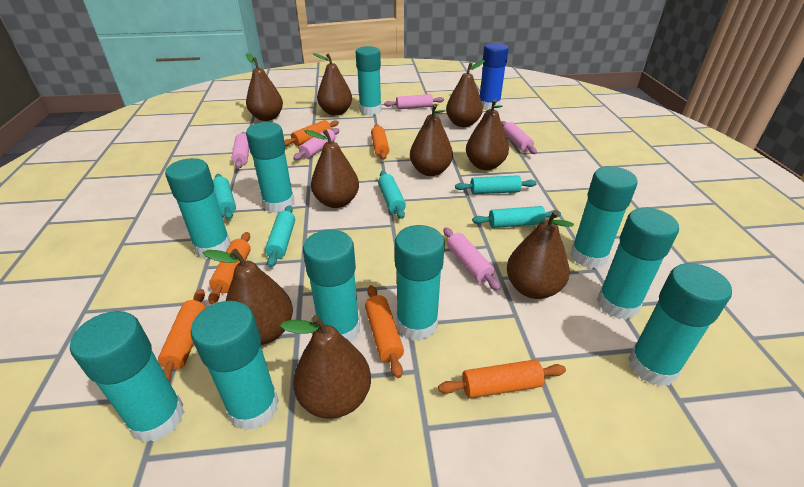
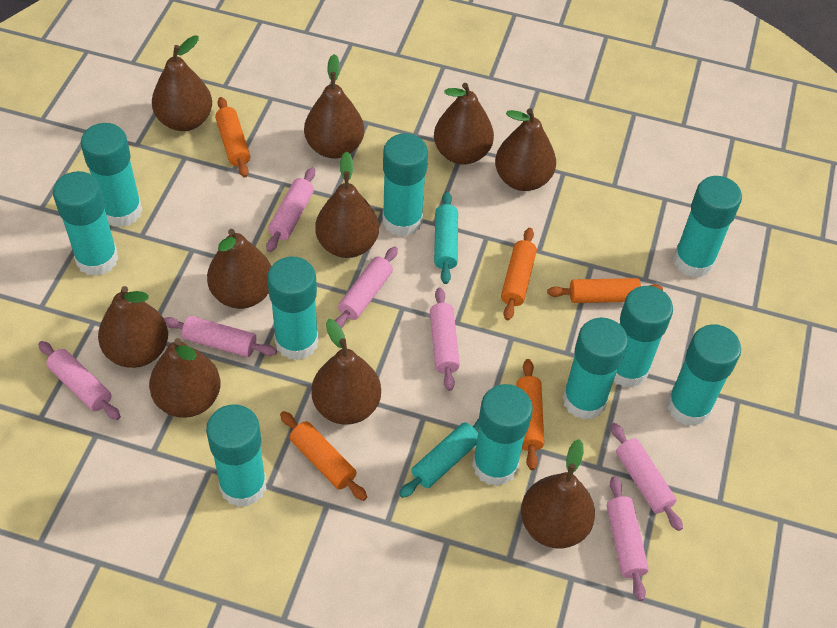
blue glue stick: [480,43,509,110] = 1 -> none = 0
brown pear: [203,249,293,345] [246,53,283,121] [280,315,371,419] [304,130,359,208] [313,53,352,116] [410,104,453,176] [446,60,485,127] [466,99,509,170] [507,210,574,299] = 9 -> [98,286,168,368] [149,338,221,418] [152,35,212,131] [207,229,271,309] [304,54,364,159] [311,319,381,425] [315,151,379,258] [434,83,494,165] [495,108,556,191] [521,439,595,549] = 10
orange rolling pin: [158,289,206,382] [208,232,251,304] [284,120,339,146] [365,285,404,378] [371,124,389,160] [438,360,566,398] = 6 -> [215,97,250,178] [280,411,367,501] [501,228,537,320] [516,359,544,470] [547,278,663,303] = 5
pink rolling pin: [231,132,249,169] [293,128,340,160] [384,94,444,109] [444,228,501,291] [501,121,537,154] = 5 -> [38,341,121,420] [164,316,277,357] [266,168,315,252] [335,247,398,328] [430,288,460,391] [607,476,649,601] [611,423,683,531] = 7
turquoise rolling pin: [213,174,236,220] [265,205,295,267] [378,171,406,219] [455,175,537,194] [472,206,561,228] = 5 -> [399,418,480,498] [434,192,458,284] = 2

